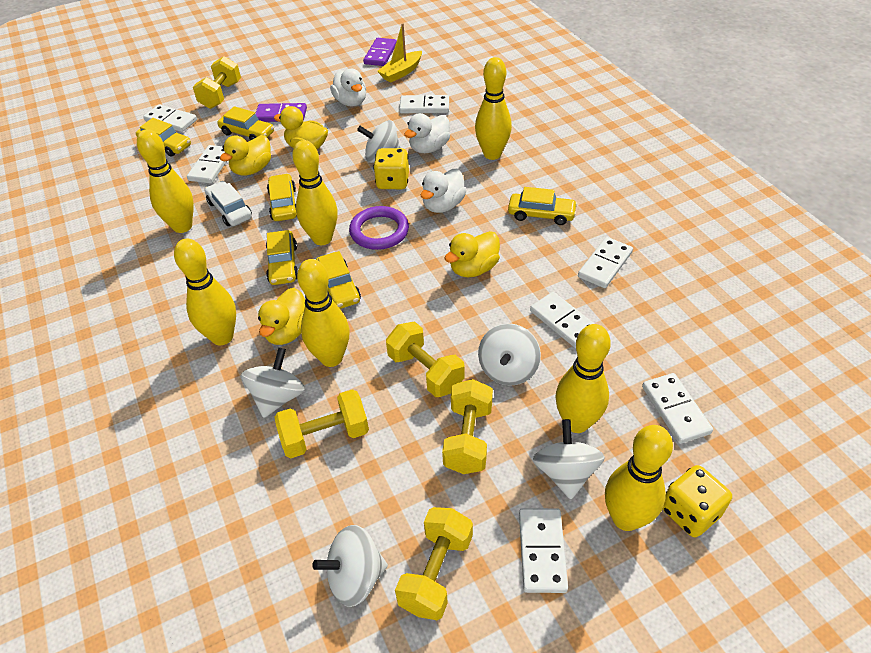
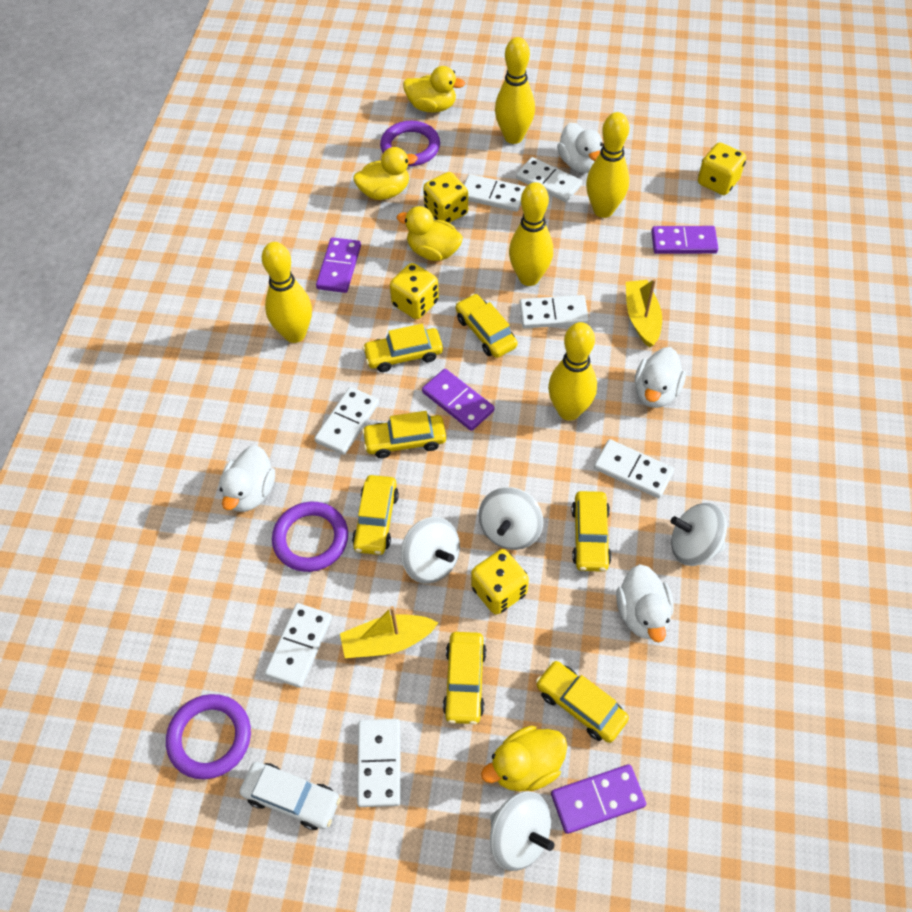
purple domino: [255,103,307,122] [363,38,397,66] = 2 -> [316,237,361,293] [422,369,494,431] [551,764,646,834] [651,226,718,254] = 4
purple ring: [349,206,409,250] = 1 -> [166,694,251,779] [272,502,348,572] [380,121,440,166] = 3
white duck: [330,69,366,106] [404,113,450,153] [421,169,466,213] = 3 -> [219,445,275,512] [557,123,603,173] [616,564,674,642] [635,347,686,408] = 4
white spinning top: [241,348,305,418] [312,525,388,607] [357,120,401,163] [478,324,541,386] [533,419,605,499] = 5 -> [401,517,460,584] [478,487,543,550] [490,792,554,871] [671,503,727,566] = 4
yellow boat: [377,23,422,82] = 1 -> [340,606,438,658] [626,279,662,348] = 2
yellow bowling pin: [137,129,194,233] [174,239,236,345] [292,140,338,245] [297,259,350,367] [475,57,512,160] [556,324,611,433] [605,425,673,531] = 7 -> [262,242,312,343] [495,37,535,144] [509,182,553,286] [548,322,597,421] [586,112,629,218] = 5
yellow car: [136,118,191,157] [217,106,274,141] [266,230,298,285] [267,173,297,221] [316,251,361,309] [508,187,578,225] = 6 -> [352,475,399,555] [362,324,443,372] [362,411,446,458] [443,632,486,725] [456,294,517,358] [536,661,629,743] [571,491,611,572] = 7
yellow dice: [373,148,409,189] [663,465,732,537] = 2 -> [390,263,439,319] [423,172,468,223] [471,549,529,615] [698,142,746,195] = 4
yellow dumbbell: [193,56,241,109] [275,389,369,458] [386,322,465,397] [395,507,473,620] [442,379,493,474] = 5 -> none = 0

